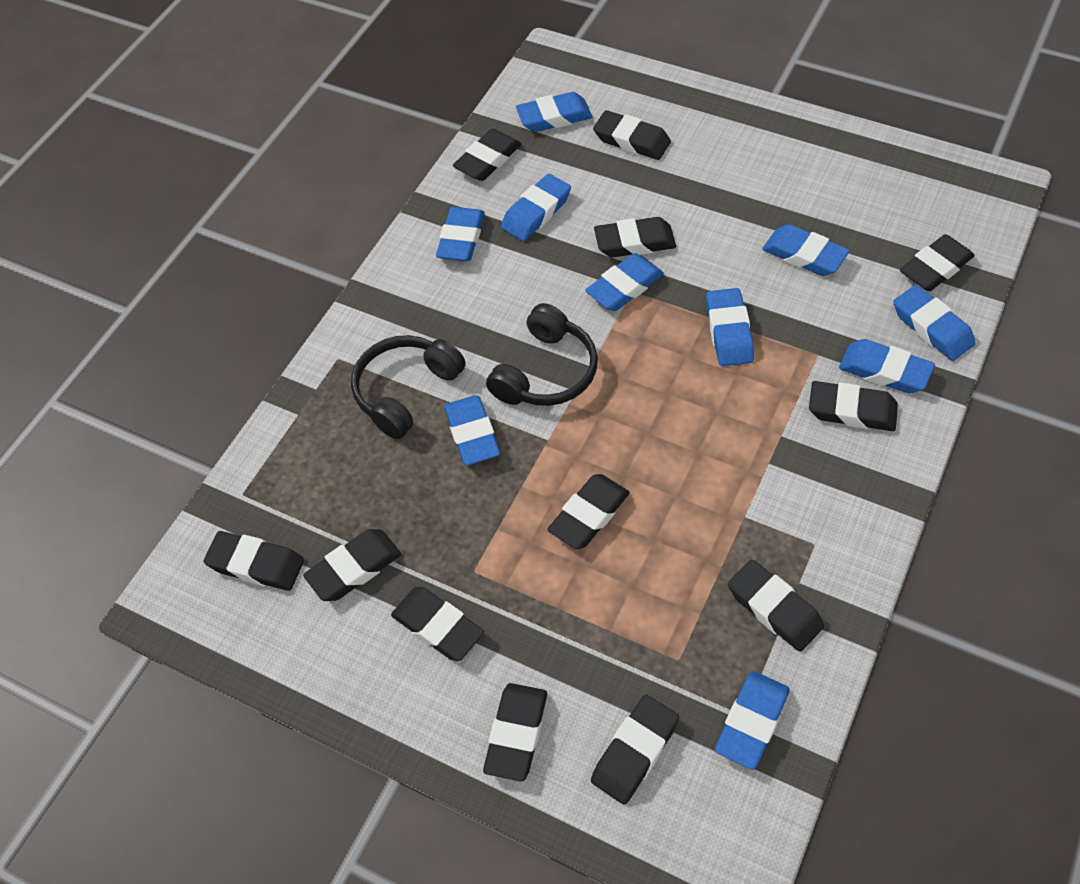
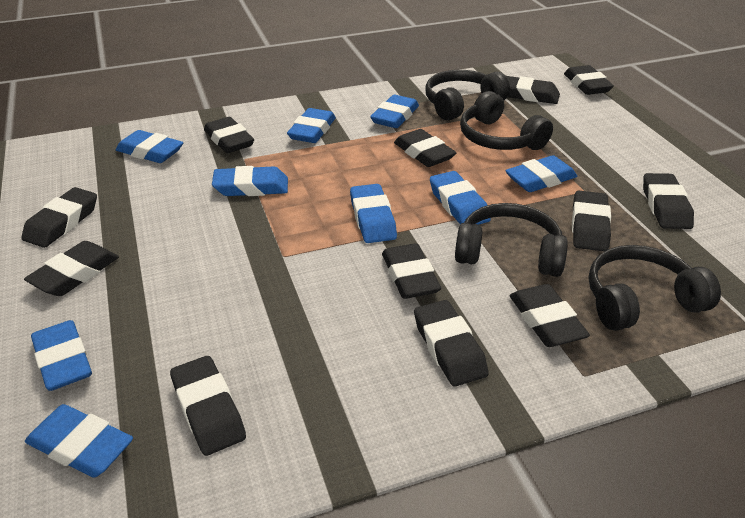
black headphones: [351,335,466,439] [486,303,598,406] = 2 -> [425,70,510,120] [455,203,568,277] [460,91,553,150] [589,245,721,331] = 4
blue eraser: [436,207,485,261] [444,395,500,465] [501,174,571,241] [516,92,592,132] [585,253,664,311] [706,288,754,366] [715,671,790,770] [762,224,850,276] [839,339,935,393] [894,285,976,361] = 10 -> [25,404,133,478] [31,320,92,391] [116,130,183,163] [212,166,288,196] [287,108,336,143] [350,184,397,243] [370,95,419,128] [430,171,491,225] [505,155,577,192] = 9

